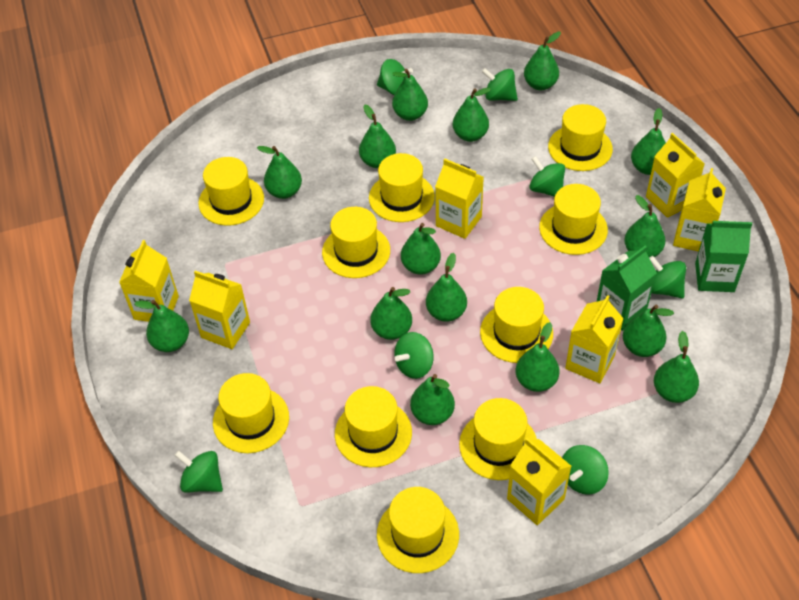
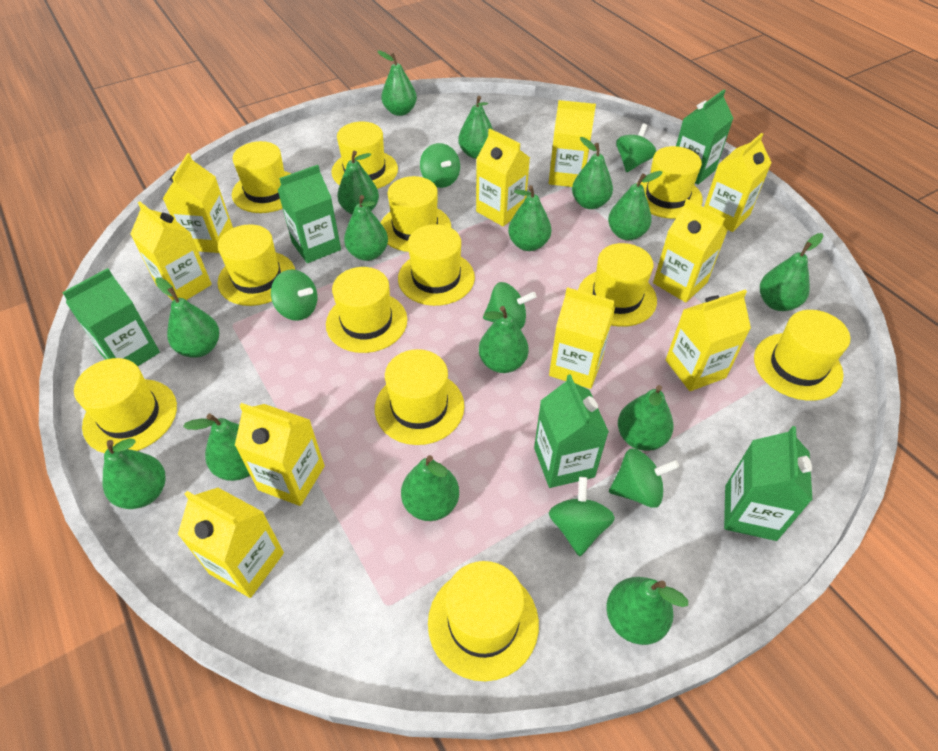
green carton: [597,246,657,331] [695,220,752,292] = 2 -> [62,268,160,366] [278,165,341,263] [534,374,609,488] [676,89,734,185] [724,426,813,541] = 5
green spinning top: [174,450,223,493] [377,59,413,95] [395,332,434,379] [482,68,518,101] [529,156,565,197] [562,445,609,495] [649,256,686,298] = 7 -> [271,270,317,321] [420,143,460,188] [483,282,537,329] [549,477,615,556] [609,448,679,508] [616,123,656,172] = 6
yellow carton: [119,240,179,322] [189,271,250,349] [435,159,484,239] [507,438,571,525] [565,295,624,383] [646,133,705,218] [673,168,726,252] = 7 -> [130,201,212,300] [163,153,233,253] [178,488,284,598] [235,403,325,506] [476,129,530,226] [549,100,596,187] [549,287,615,389] [653,199,727,302] [666,290,751,391] [704,133,771,232] = 10
yellow hat: [198,157,264,226] [213,373,289,453] [322,207,390,278] [335,386,412,467] [369,153,435,222] [377,487,459,573] [459,398,537,480] [480,287,553,363] [539,184,608,255] [548,104,613,171] = 10 -> [74,358,177,453] [217,224,295,306] [232,141,291,213] [326,267,407,353] [331,122,398,189] [375,349,464,445] [381,176,451,252] [398,224,475,306] [428,561,539,681] [578,243,657,327] [637,146,703,219] [754,310,850,401] = 12

